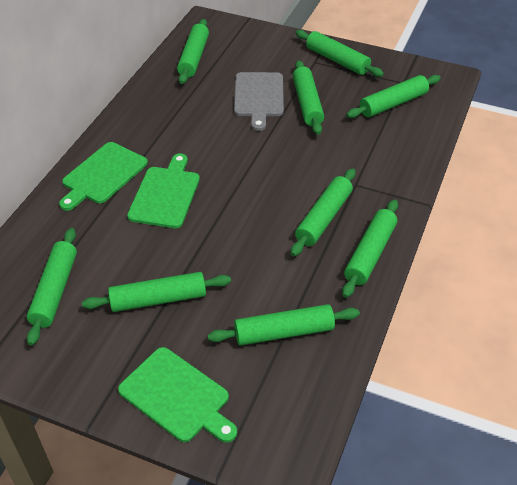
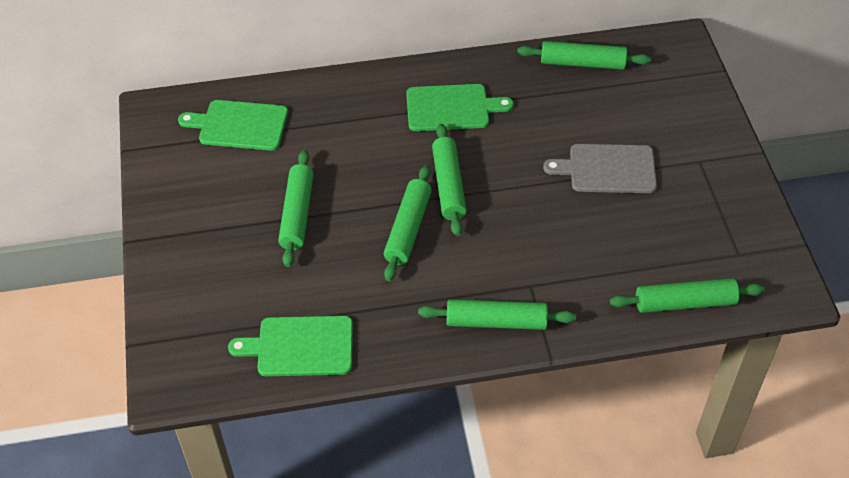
green rolling pin: [27,228,77,346] [82,272,231,312] [177,19,209,84] [208,304,360,346] [291,168,356,256] [293,60,324,135] [295,30,384,77] [342,199,398,298] [346,75,441,118] = 9 -> [278,150,314,267] [384,165,432,281] [418,299,576,330] [432,124,467,236] [517,41,651,70] [610,278,765,313] = 6

